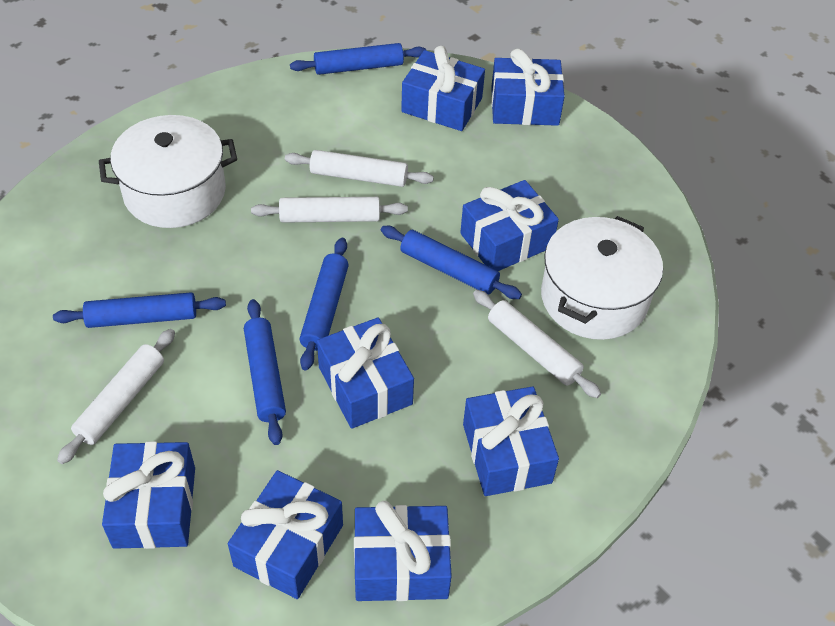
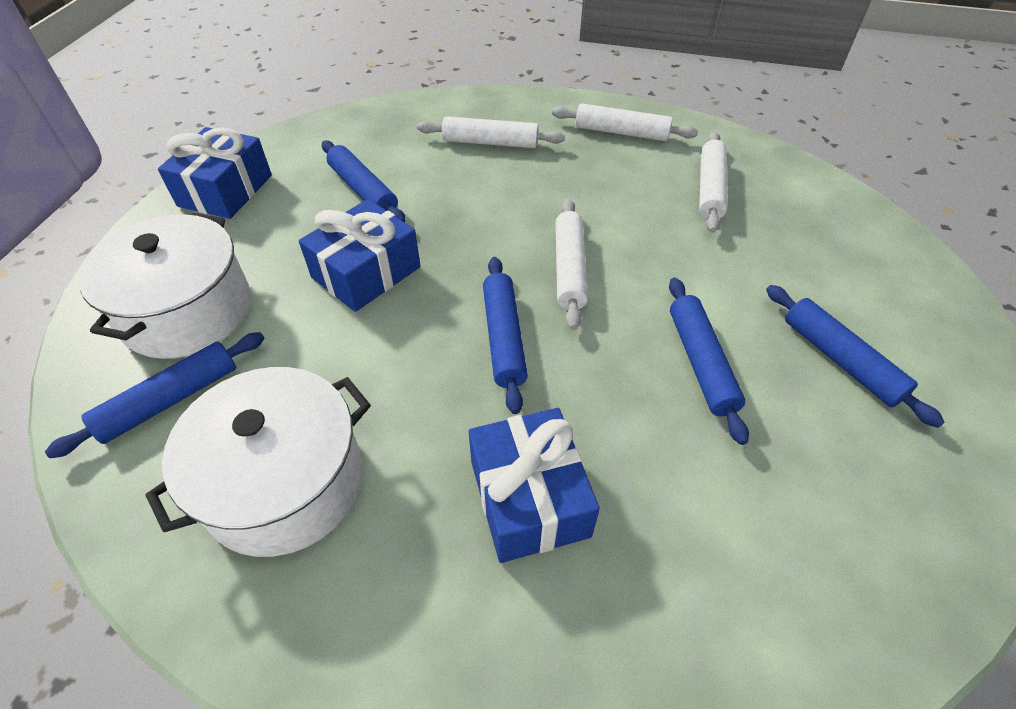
blue gift: [102,441,195,549] [228,470,343,599] [317,317,414,429] [354,501,452,601] [401,46,485,131] [460,180,559,271] [463,386,559,496] [491,49,565,126] = 8 -> [158,127,272,219] [299,199,420,312] [469,408,600,563] = 3

